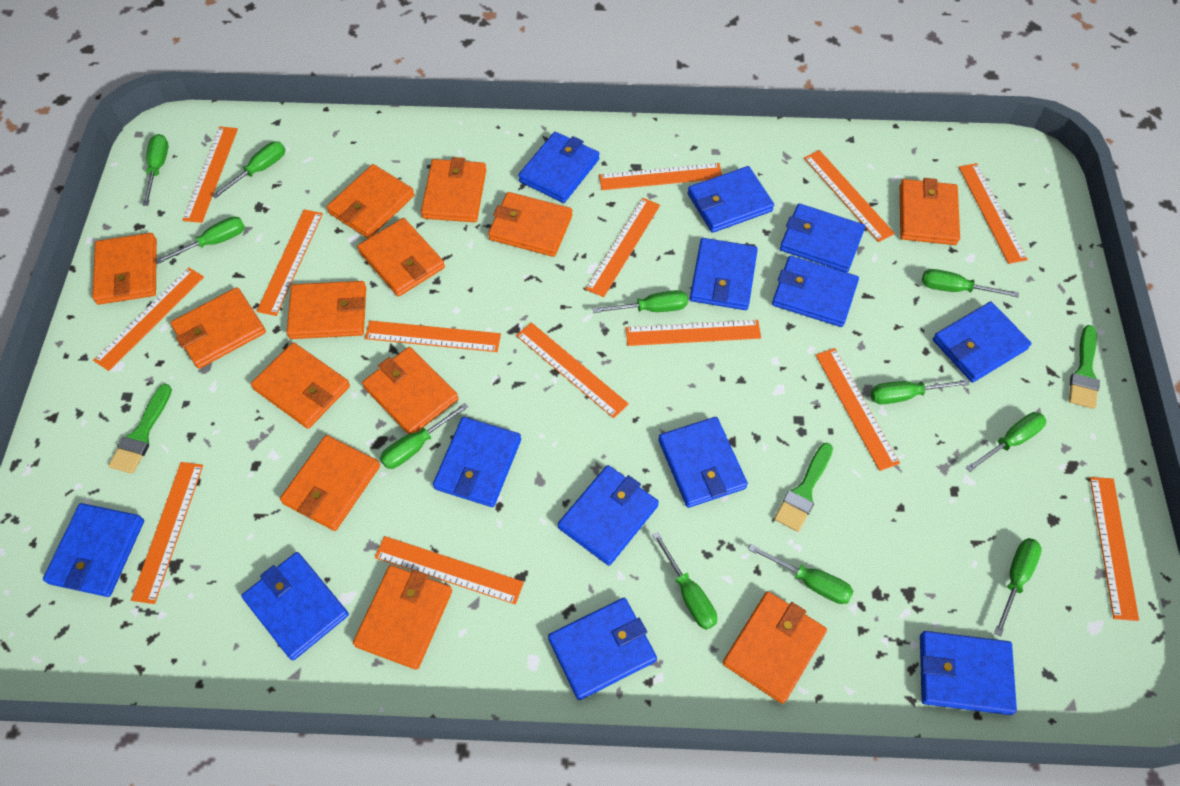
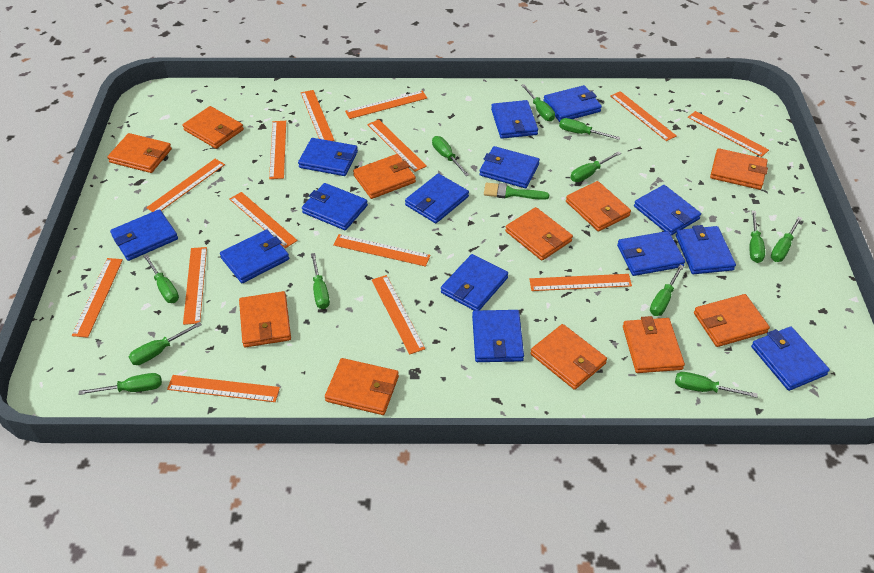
blue wallet: [43,503,144,597] [241,552,349,660] [433,417,521,507] [518,132,600,203] [548,598,657,700] [558,465,659,566] [658,417,748,508] [688,166,774,233] [690,238,758,310] [772,256,859,327] [780,203,865,272] [920,631,1017,715] [933,302,1032,383] = 13 -> [110,209,178,261] [220,229,289,283] [298,138,358,176] [302,183,368,230] [405,173,469,223] [441,254,508,311] [472,310,524,362] [479,146,540,188] [491,100,538,139] [543,85,602,122] [617,231,685,276] [634,185,701,236] [676,225,736,274] [751,327,830,391] = 14
green brush: [108,384,172,474] [774,443,833,532] [1069,325,1100,409] = 3 -> [484,183,549,200] = 1
green screwdriver: [143,134,168,206] [155,216,245,264] [212,141,285,199] [380,403,468,469] [593,290,688,313] [652,532,717,630] [748,544,854,604] [870,379,970,404] [922,269,1019,297] [965,412,1046,472] [994,538,1042,636] = 11 -> [79,373,162,395] [129,322,202,365] [143,254,179,303] [311,253,330,309] [432,136,469,176] [521,84,555,121] [559,118,620,140] [570,151,621,182] [650,265,684,316] [675,372,758,398] [749,211,765,263] [771,216,802,262] = 12
orange wallet: [92,233,157,305] [170,287,266,369] [251,342,350,429] [280,435,380,531] [286,281,366,339] [327,164,415,238] [353,565,452,670] [357,218,445,297] [362,347,458,434] [421,157,486,222] [488,192,573,257] [723,591,827,704] [900,178,960,245] = 13 -> [107,133,172,173] [182,106,244,149] [239,291,291,347] [325,358,399,415] [353,154,416,199] [505,207,573,261] [530,324,607,390] [566,181,631,232] [623,316,685,373] [694,294,770,347] [710,148,768,190] = 11

